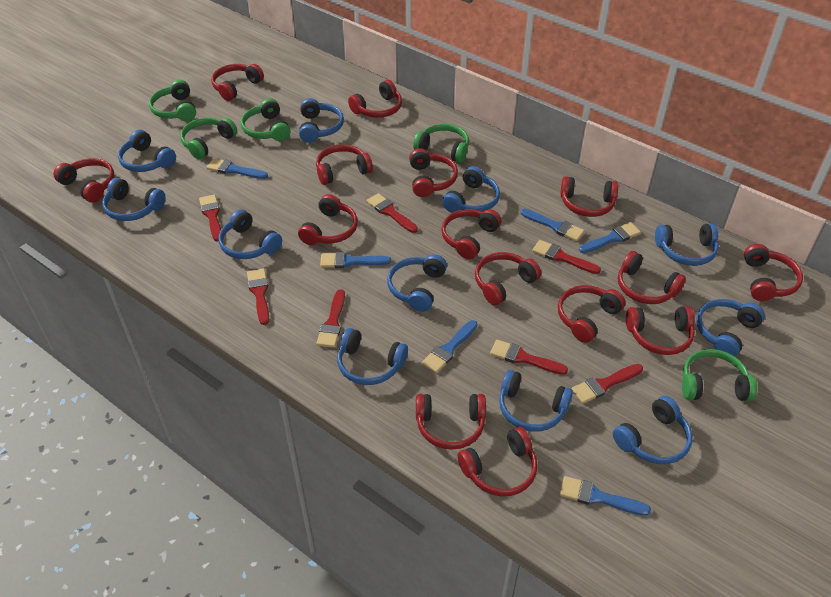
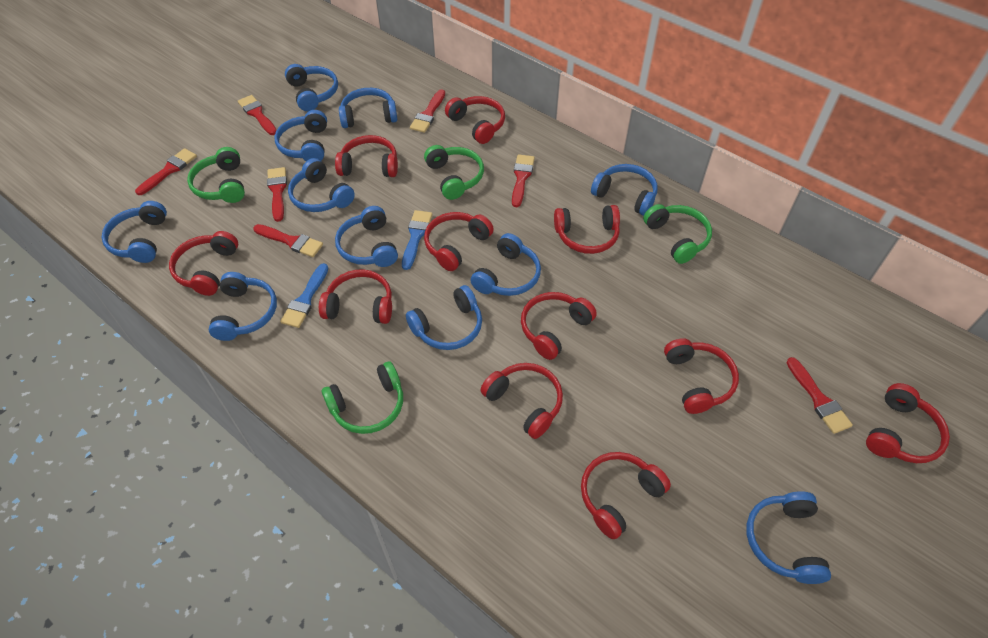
blue brush: [206,158,268,179] [320,252,391,268] [422,320,477,373] [520,209,585,241] [560,476,651,516] [579,222,641,253] = 6 -> [280,263,328,328] [402,210,432,270] = 2
green headphones: [149,80,196,121] [180,118,237,159] [241,98,291,141] [413,124,469,163] [682,349,757,401] = 5 -> [187,147,245,203] [322,362,403,434] [424,145,484,200] [643,204,712,264] = 4
red headphones: [53,158,114,202] [211,64,264,101] [298,194,358,245] [316,144,373,185] [348,80,402,118] [409,148,458,197] [416,394,486,450] [441,209,501,259] [458,427,537,496] [475,252,541,305] [558,285,626,343] [560,176,618,217] [618,251,686,304] [626,307,695,355] [744,244,803,301] = 15 -> [169,231,238,296] [319,269,392,324] [335,135,398,177] [424,212,494,271] [445,96,505,144] [480,363,563,439] [521,292,597,360] [554,205,620,254] [581,452,671,539] [664,338,739,414] [866,383,950,463] = 11

